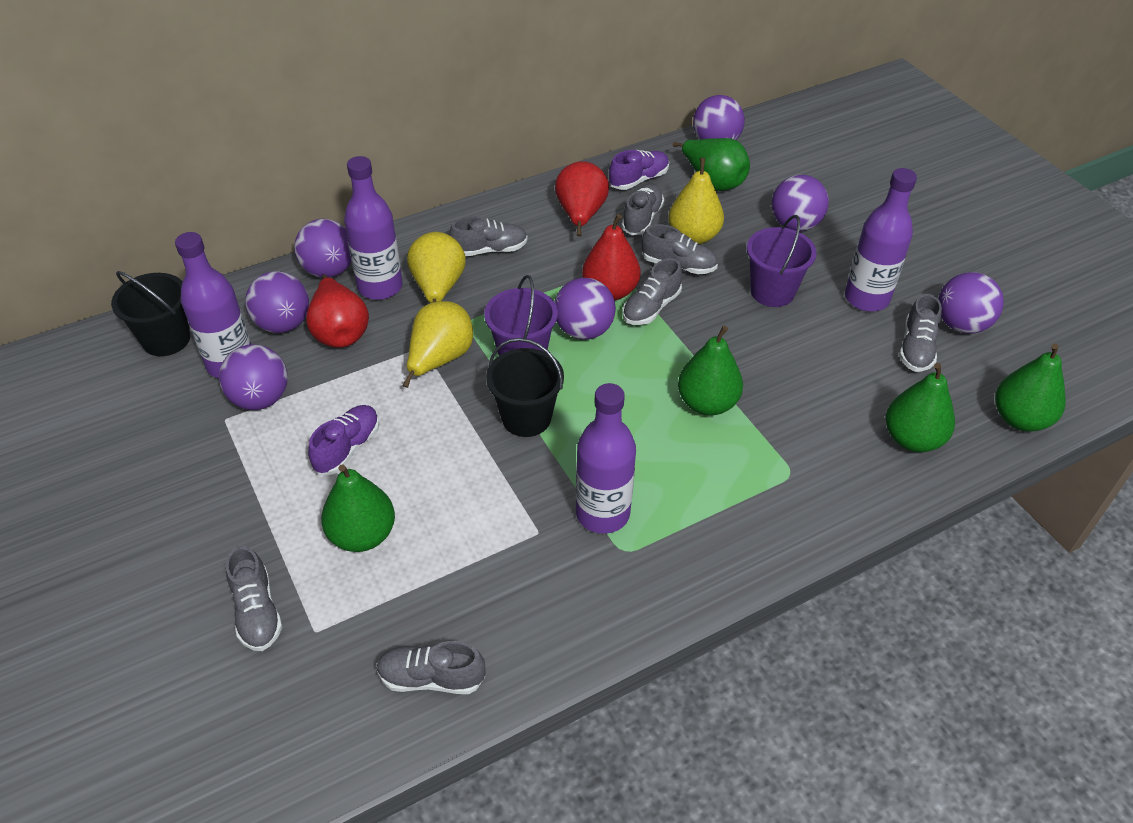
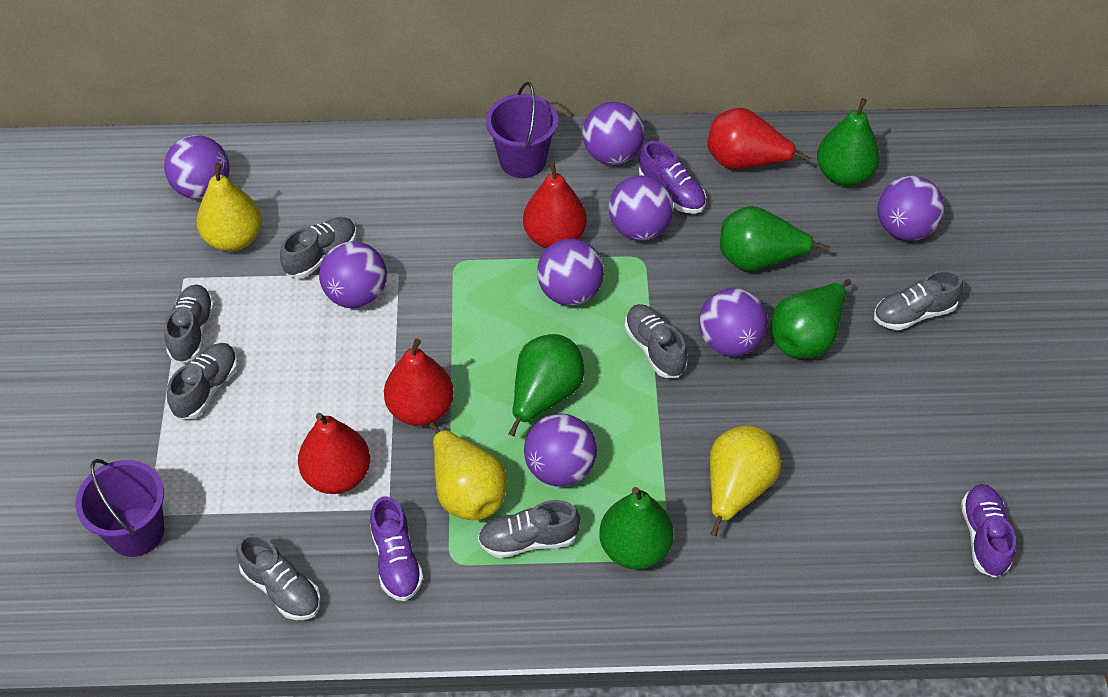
black bucket: [111,271,190,356] [486,338,564,437] = 2 -> none = 0
purple ball: [219,344,288,410] [245,271,309,333] [294,219,352,278] [555,278,616,340] [693,95,745,140] [772,175,829,231] [938,272,1004,334] = 7 -> [164,135,230,199] [319,241,387,308] [524,414,597,486] [537,239,604,306] [582,102,645,165] [609,175,673,241] [699,288,768,356] [877,176,944,241] = 8
purple bottle: [175,232,251,378] [344,156,403,300] [576,383,636,534] [845,168,917,312] = 4 -> none = 0
purple shoe: [308,405,379,475] [609,150,669,190] = 2 -> [370,496,423,601] [639,141,706,214] [961,484,1016,578] = 3
red pear: [306,274,369,348] [555,161,609,236] [582,214,640,300] = 3 -> [298,413,370,494] [384,338,454,426] [523,161,587,249] [707,108,811,169] = 4

